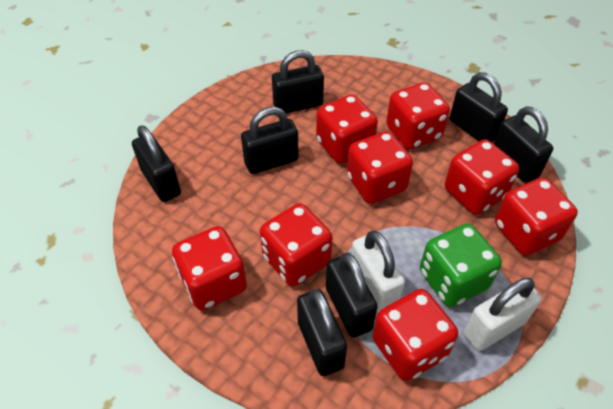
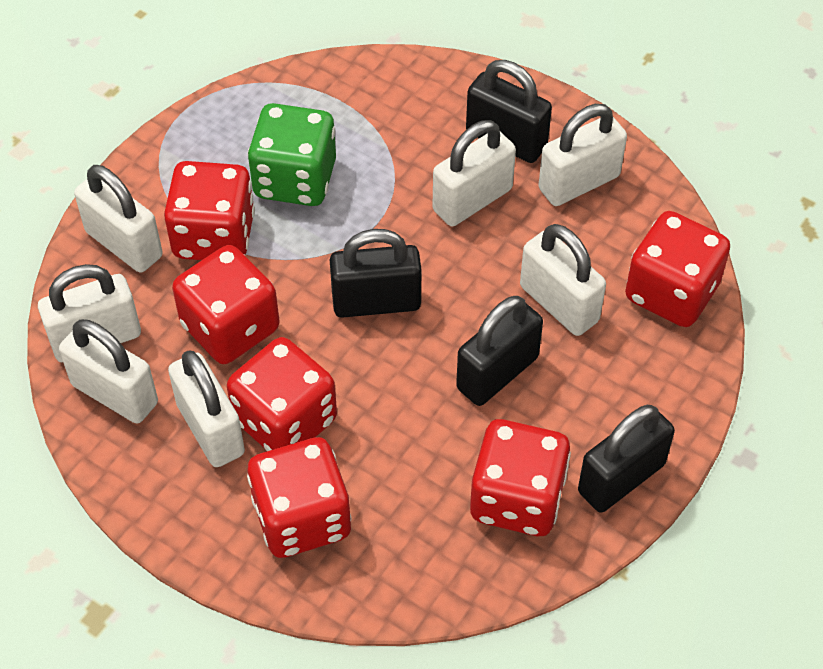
black padlock: [132,125,181,202] [241,107,299,174] [272,50,324,113] [297,289,347,376] [326,252,378,338] [449,72,508,142] [493,106,553,183] = 7 -> [330,229,421,318] [456,296,543,406] [466,60,552,163] [578,405,675,513] = 4
red dice: [172,226,247,310] [260,203,333,286] [316,94,378,164] [347,131,413,204] [372,289,458,381] [386,82,450,150] [445,139,519,215] [495,178,578,255] = 8 -> [164,161,255,260] [172,245,279,364] [227,337,337,451] [247,437,352,558] [470,419,571,536] [625,211,730,327] = 6
white padlock: [351,230,405,313] [464,277,542,351] = 2 -> [38,264,141,362] [59,319,158,424] [74,165,163,273] [168,350,245,467] [433,120,516,226] [520,224,606,336] [538,104,627,206] = 7

